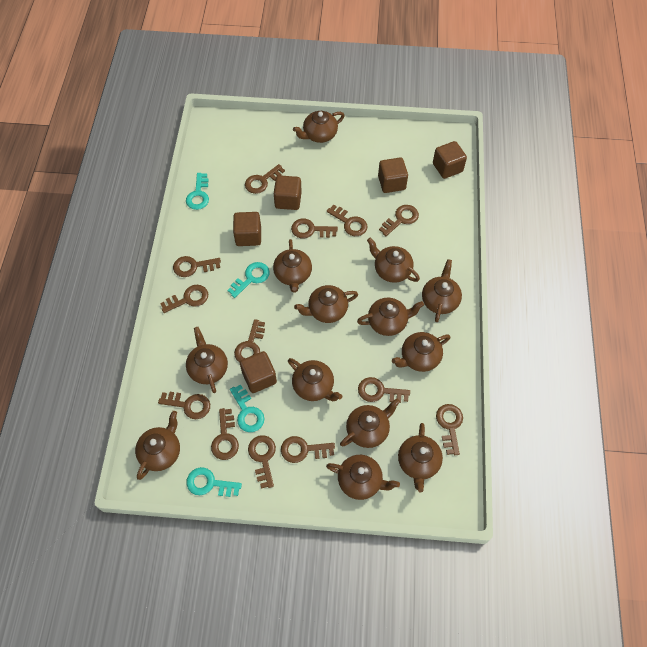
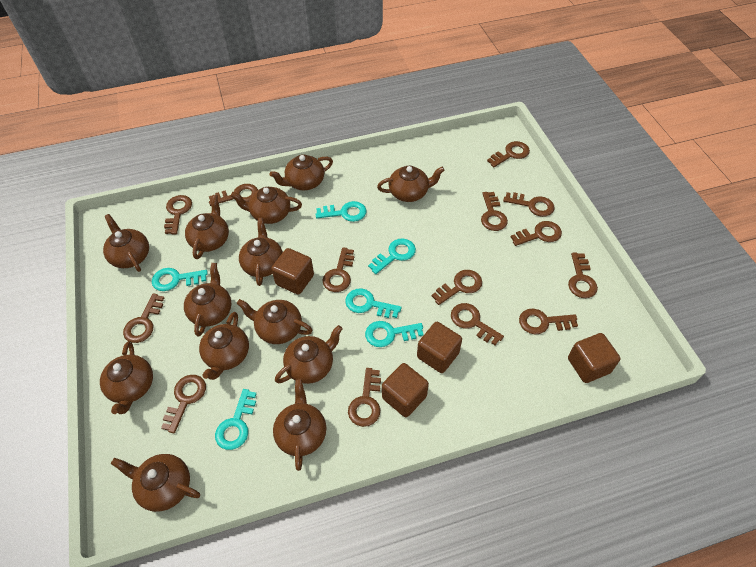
brown cube: [233,212,261,246] [240,351,277,393] [274,175,302,210] [378,157,408,193] [433,141,467,179] = 5 -> [271,248,314,294] [382,363,429,417] [417,322,462,373] [568,333,620,383] = 4
brown key: [158,392,210,419] [160,285,208,313] [173,256,221,277] [211,408,239,460] [234,319,265,363] [245,164,285,194] [248,435,276,489] [281,436,335,463] [291,219,338,238] [327,205,367,236] [358,377,410,403] [379,205,419,236] [436,404,463,455] = 13 -> [123,293,164,343] [161,375,206,433] [164,195,192,235] [209,184,258,206] [322,247,354,292] [348,368,381,427] [432,270,482,305] [451,303,504,345] [481,192,508,231] [487,141,530,167] [503,192,555,217] [511,221,562,246] [519,309,578,334] [568,252,598,298] = 14
turquoise key: [186,173,209,210] [186,467,242,497] [228,262,270,298] [230,384,264,432] = 4 -> [152,268,208,291] [215,389,257,450] [316,201,366,222] [345,288,401,318] [365,321,424,347] [368,238,416,274] = 6

